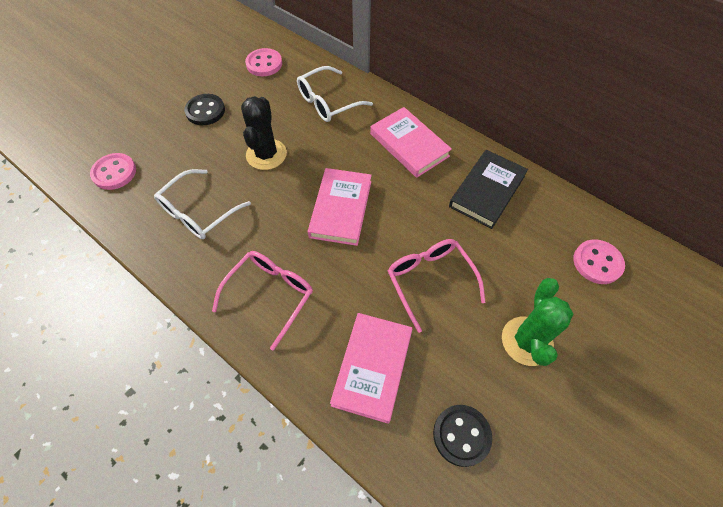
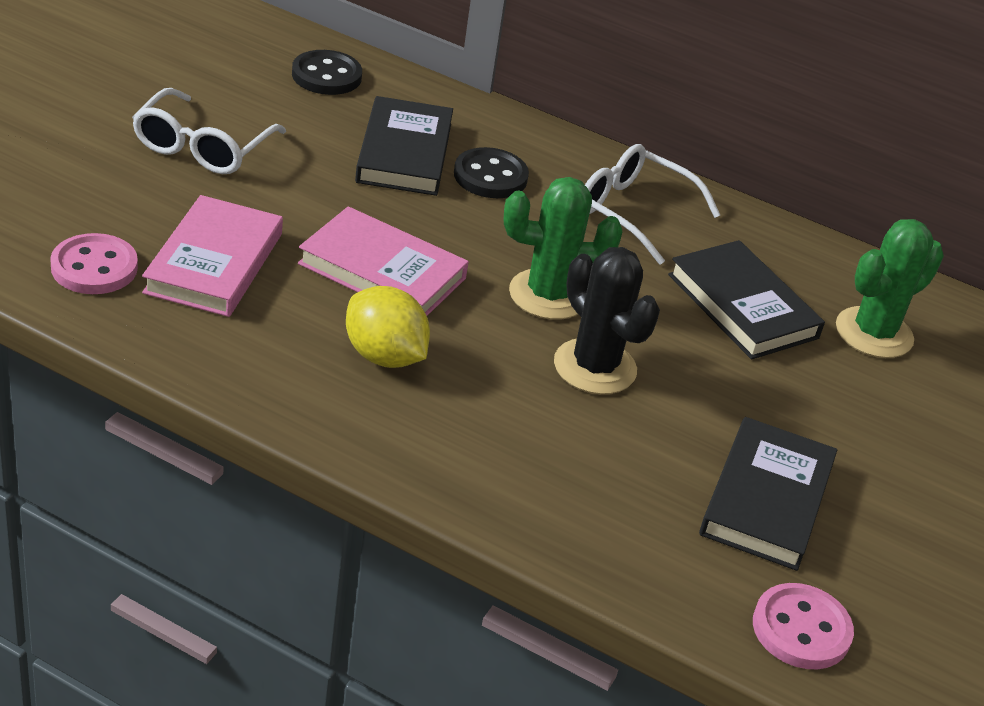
black book: [449,150,528,229] = 1 -> [355,96,453,196] [668,240,825,360] [699,417,837,571] = 3
green cactus: [502,278,573,366] = 1 -> [504,177,622,320] [836,219,944,358] = 2
pink book: [308,168,372,246] [330,313,412,424] [370,107,452,178] = 3 -> [142,195,283,317] [298,206,469,316] = 2
pink button: [90,153,136,190] [245,48,282,76] [573,239,625,284] = 3 -> [50,233,138,294] [753,583,854,669] = 2
pink glasses: [212,251,313,350] [388,239,485,333] = 2 -> none = 0
yellow lemon: none = 0 -> [346,286,430,368] = 1

